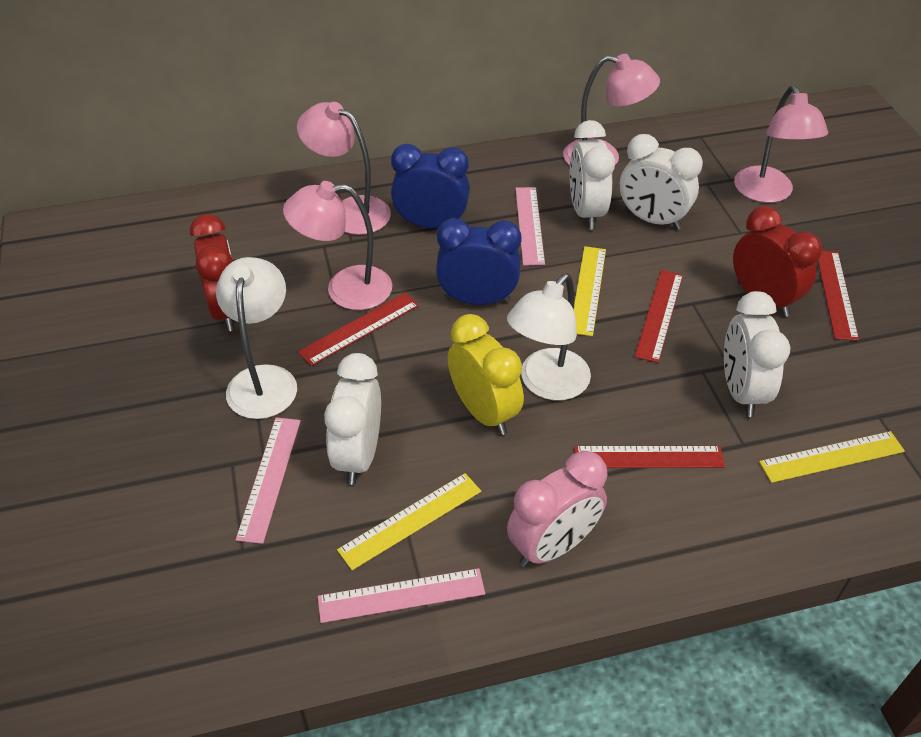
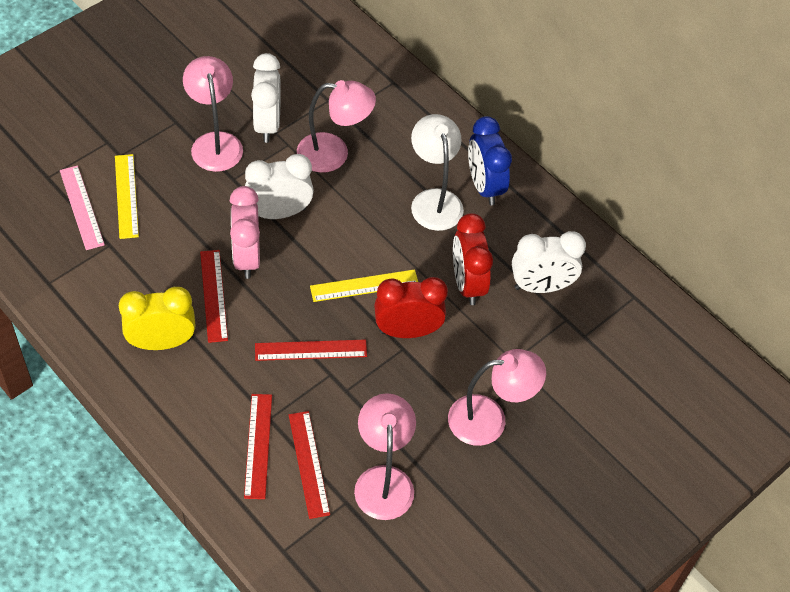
blue clock: [391,144,470,228] [436,218,522,305] = 2 -> [468,116,512,205] = 1
pink ruler: [236,417,301,544] [318,568,485,623] [515,187,545,265] = 3 -> [60,165,105,250] = 1
white clock: [324,353,381,485] [570,120,615,229] [620,134,703,230] [724,291,790,417] = 4 -> [245,154,314,219] [251,53,281,143] [512,231,586,293] = 3
white lamp: [216,257,297,419] [507,274,591,401] = 2 -> [411,114,464,231] = 1
yellow ruler: [337,473,481,570] [574,246,606,336] [759,431,905,483] = 3 -> [115,154,139,239] [310,269,418,302] = 2

